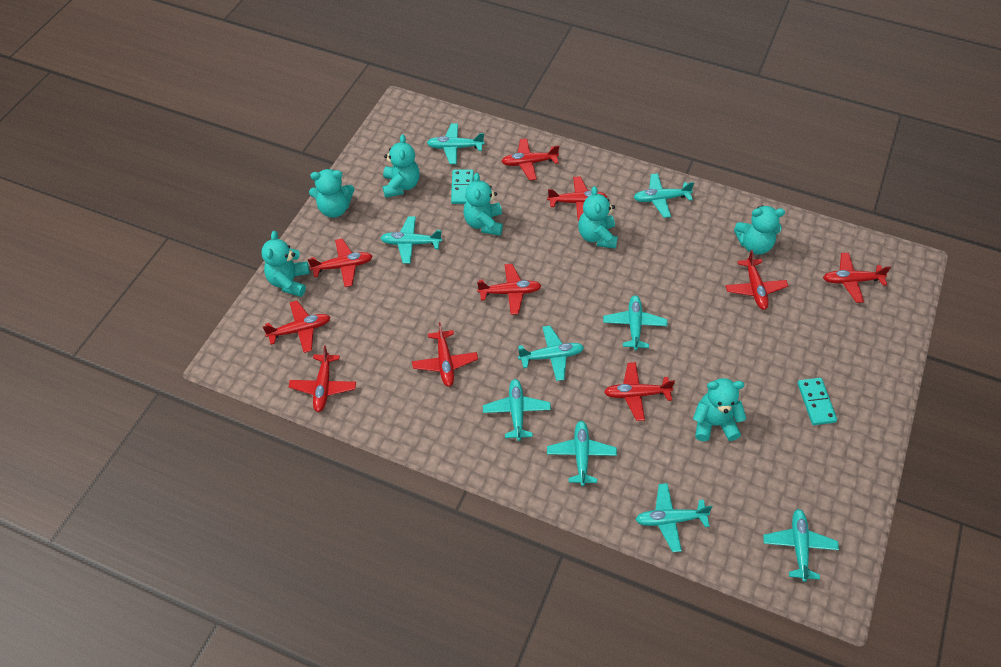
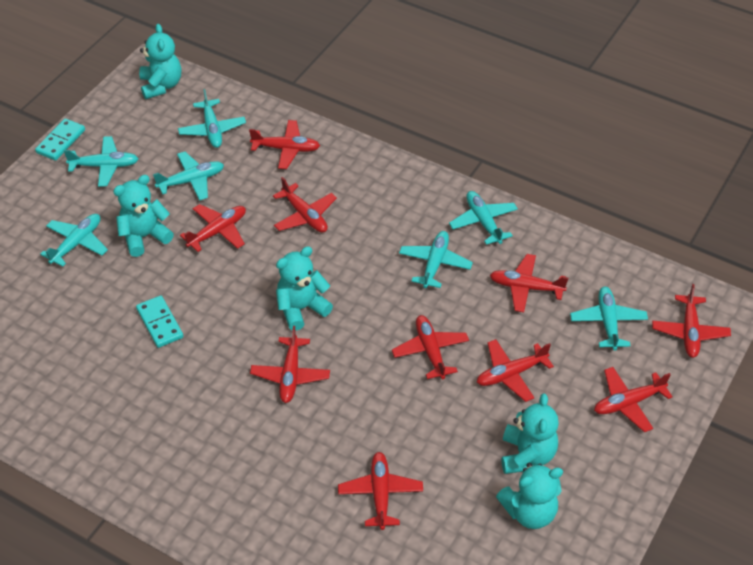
turquoise plane: [380,216,442,264] [427,123,484,164] [483,379,551,441] [518,326,584,381] [547,421,617,486] [603,295,668,351] [633,173,694,218] [635,483,712,552] [763,509,839,582] = 9 -> [40,214,108,267] [64,136,138,187] [153,152,224,201] [178,89,246,148] [399,231,473,288] [449,191,518,245] [570,287,648,351] = 7
turquoise teddy bear: [262,231,309,297] [309,169,355,218] [383,134,420,198] [463,173,503,236] [578,186,618,249] [693,378,747,441] [734,205,785,255] = 7 -> [113,175,174,257] [139,24,181,99] [276,246,333,331] [496,463,563,529] [502,394,559,474] = 5

